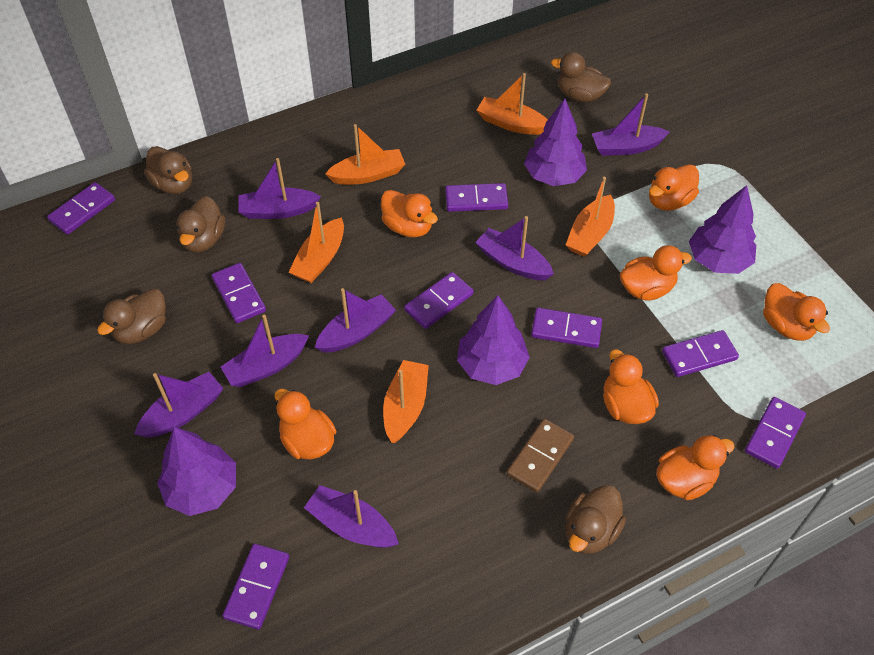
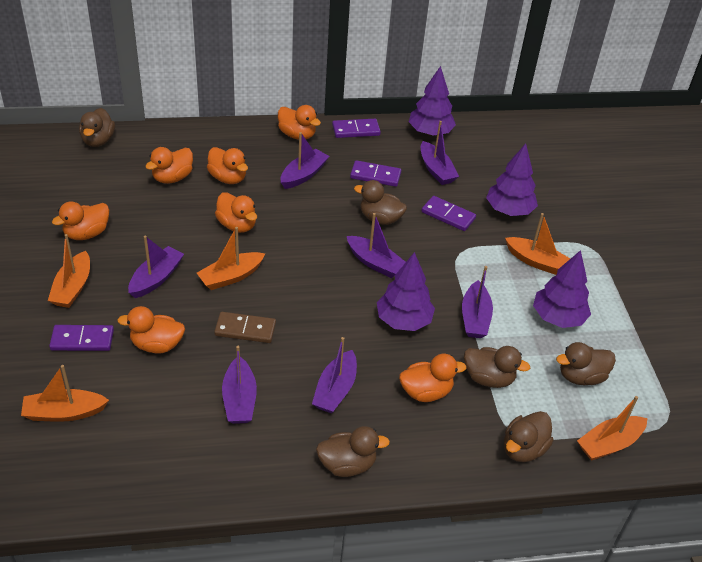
brown duck: [97,289,166,344] [144,146,192,194] [176,196,225,252] [551,52,611,102] [566,485,626,554] = 5 -> [79,108,115,147] [316,426,390,477] [354,180,407,225] [464,346,530,388] [504,411,554,462] [556,342,616,385] = 6
purple domino: [47,182,115,235] [212,263,266,323] [222,544,289,630] [404,272,473,329] [445,183,508,212] [531,308,602,348] [662,330,739,377] [745,397,806,469] = 8 -> [49,325,114,351] [332,119,381,138] [350,160,401,187] [422,196,476,231] = 4

